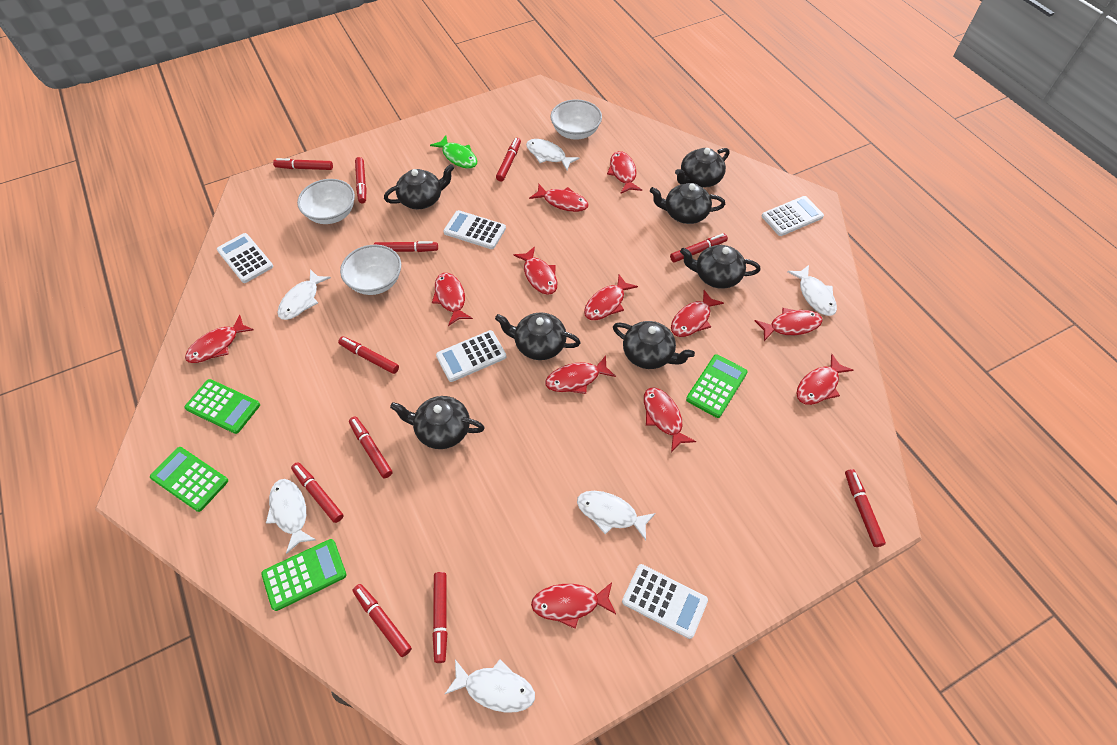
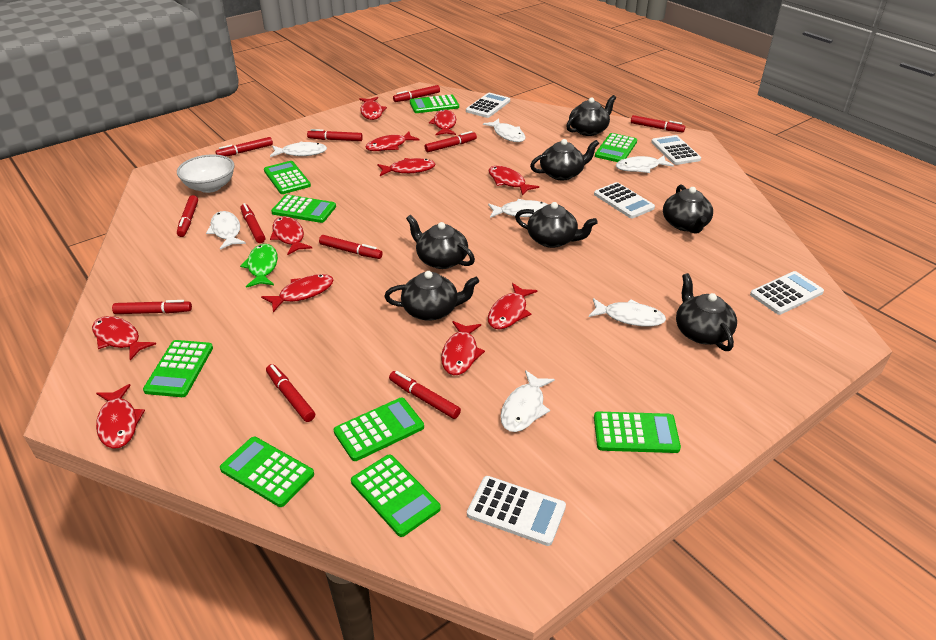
green calculator: [150,447,228,512] [184,379,260,434] [261,539,347,611] [686,354,748,418] = 4 -> [143,340,213,397] [220,437,314,507] [264,161,311,194] [271,194,336,223] [334,398,424,461] [351,455,441,537] [410,94,459,113] [594,412,681,453] [595,133,637,162] = 9
red fish: [185,315,254,363] [432,273,473,326] [513,246,557,295] [529,184,588,212] [531,582,616,629] [545,356,616,394] [584,275,638,320] [607,151,642,194] [644,387,696,452] [671,290,724,337] [755,308,823,341] [796,354,853,405] = 12 -> [92,316,156,360] [96,384,145,449] [261,274,334,312] [270,216,312,255] [359,97,387,120] [365,131,419,151] [377,158,435,176] [429,109,456,135] [441,321,485,375] [488,283,537,329] [489,166,539,196] = 11
white bowl: [297,179,355,224] [340,245,401,295] [550,99,602,140] = 3 -> [177,154,234,193] = 1
white fish: [266,479,316,554] [277,269,331,320] [444,659,535,713] [526,139,579,170] [577,491,656,540] [788,265,837,316] = 6 -> [206,211,246,250] [270,142,327,157] [483,119,526,142] [488,199,548,218] [500,370,555,432] [589,298,666,326] [616,155,674,173] = 7

